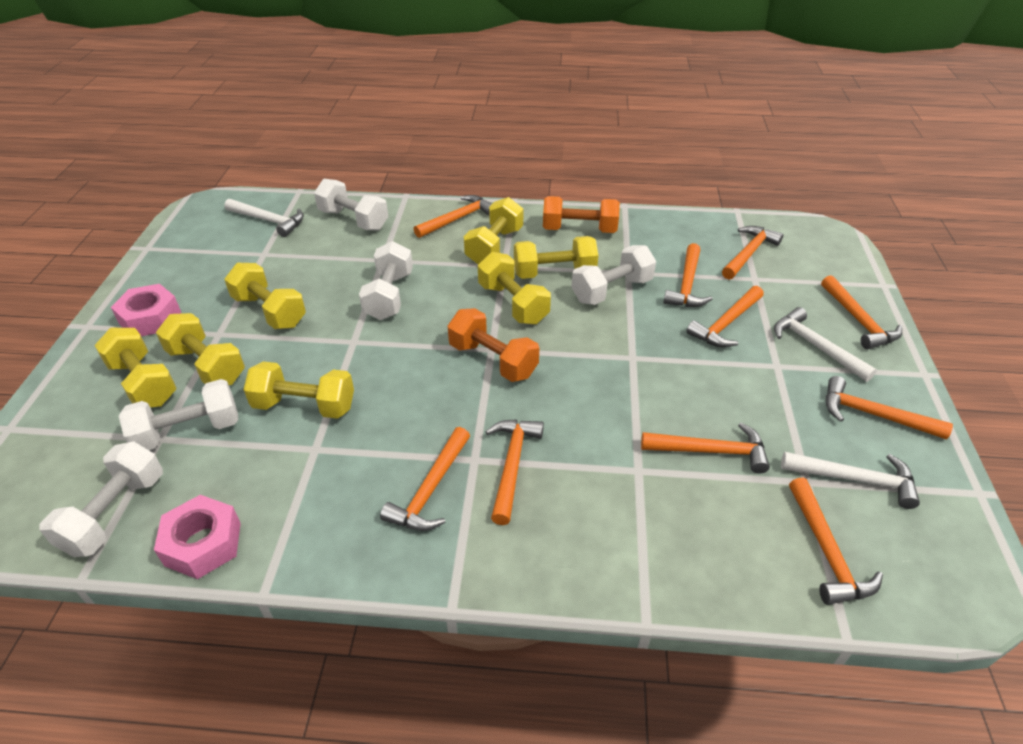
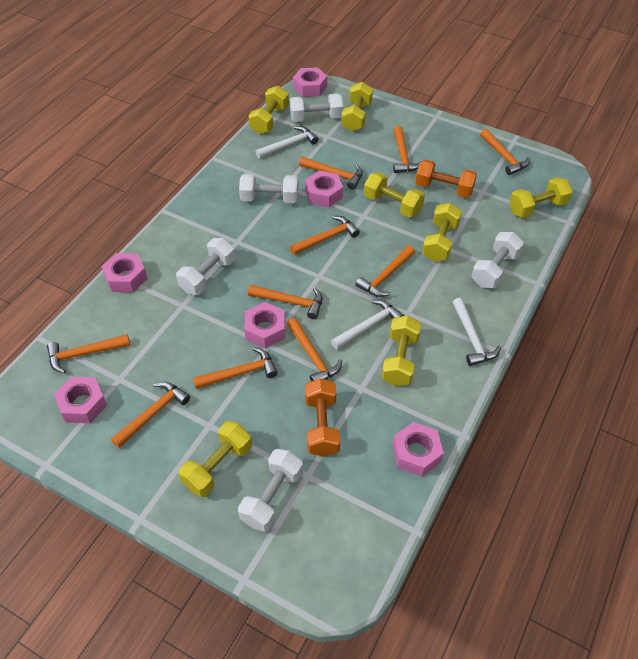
pink nut: [111,284,181,336] [154,495,241,579] = 2 -> [54,377,107,423] [102,253,148,292] [244,302,285,348] [293,67,327,97] [305,171,343,207] [393,422,444,476] = 6

